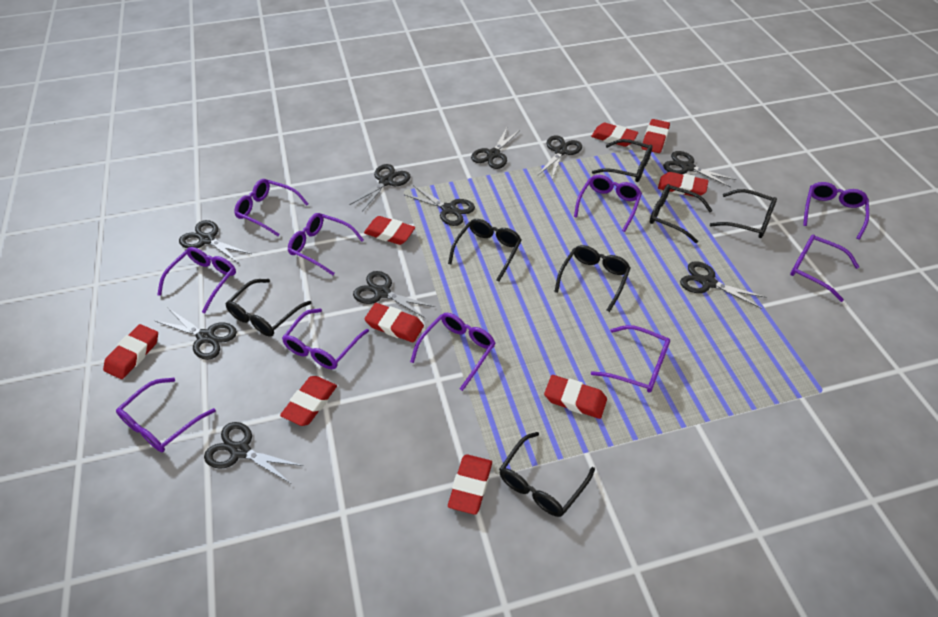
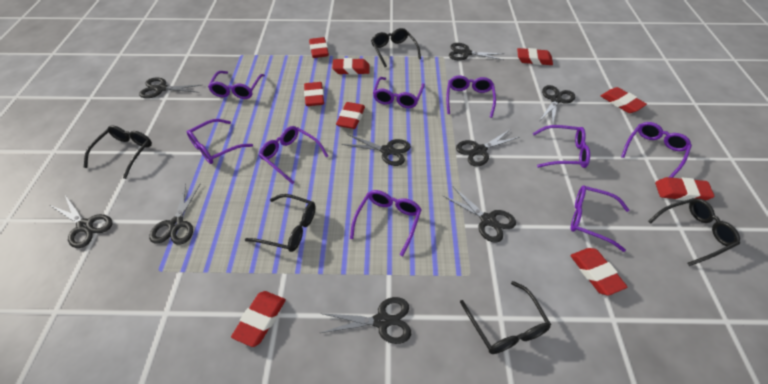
black glasses: [225,279,311,337] [448,219,521,282] [499,432,595,517] [554,245,631,312] [592,139,652,182] [650,184,713,243] [710,189,777,238] = 7 -> [84,125,152,179] [245,194,316,252] [371,28,421,67] [460,281,551,354] [648,198,740,266] = 5
black scissors: [155,308,237,360] [179,220,251,263] [204,422,303,483] [349,164,410,211] [353,271,435,319] [405,185,475,226] [471,128,520,169] [538,135,582,179] [663,151,736,187] [680,261,766,309] = 10 -> [50,195,113,248] [139,78,202,98] [149,183,201,245] [320,297,411,344] [342,134,411,166] [442,186,516,243] [449,43,504,60] [456,129,520,167] [540,85,575,125] = 9
purple glasses: [116,378,216,452] [157,247,236,314] [234,179,309,236] [282,309,369,369] [288,213,364,275] [410,313,495,391] [574,175,642,232] [591,325,670,393] [790,234,859,302] [803,182,869,240] = 10 -> [187,119,253,164] [208,71,265,99] [259,126,328,184] [350,190,422,256] [373,77,425,108] [446,75,496,118] [533,125,590,168] [571,185,629,252] [621,122,692,178] = 9

